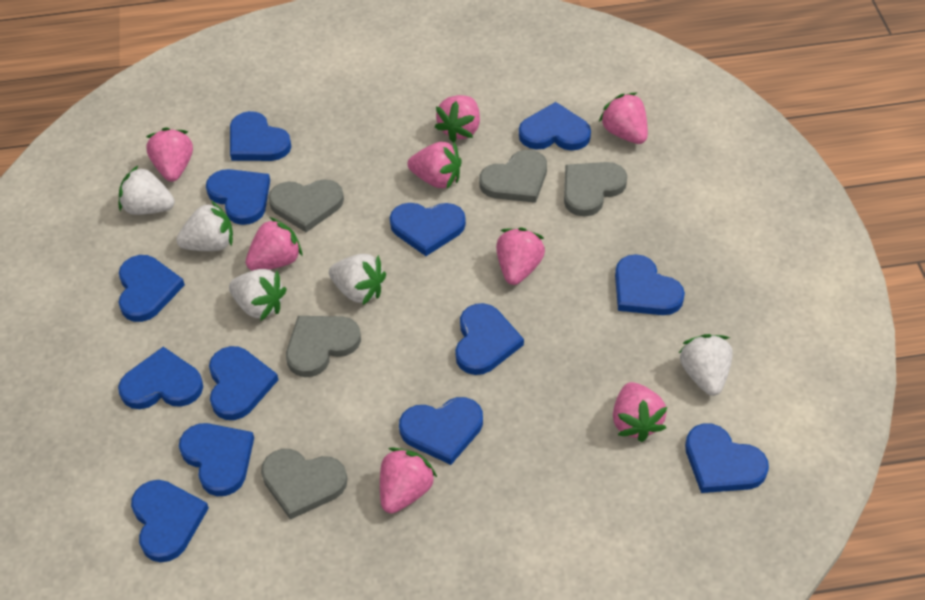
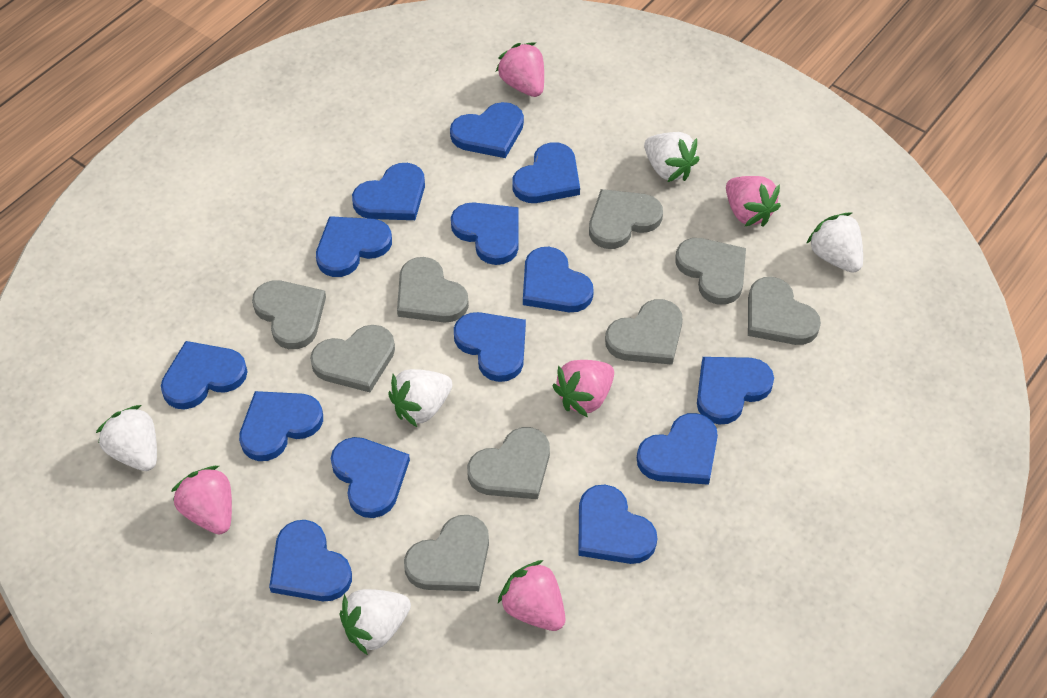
blue heart: [118,255,185,322] [118,347,203,409] [131,480,209,562] [179,423,254,496] [206,169,270,225] [209,346,279,420] [230,111,292,161] [390,203,466,256] [399,397,483,465] [455,303,524,375] [519,102,591,151] [615,254,685,315] [685,423,769,493] = 13 -> [161,341,248,409] [239,391,323,461] [269,520,352,601] [316,216,392,277] [331,437,410,518] [352,163,425,220] [450,102,524,158] [451,202,518,265] [454,312,526,382] [512,142,580,203] [523,247,594,312] [578,484,657,564] [637,413,718,485] [697,357,774,424] = 14
grey heart: [261,449,348,520] [268,179,344,232] [286,316,361,377] [479,150,547,203] [564,162,627,217] = 5 -> [252,280,326,349] [310,325,395,392] [397,257,469,323] [404,515,489,591] [467,427,550,499] [589,189,663,249] [605,299,683,365] [675,238,746,305] [748,277,821,345] = 9
pink strawberry: [146,127,193,182] [246,217,302,271] [380,447,437,513] [407,142,462,189] [435,95,480,142] [496,227,545,285] [599,93,648,144] [613,382,667,442] = 8 -> [171,466,232,534] [496,43,544,97] [498,560,566,631] [552,360,614,417] [726,176,781,227] = 5

